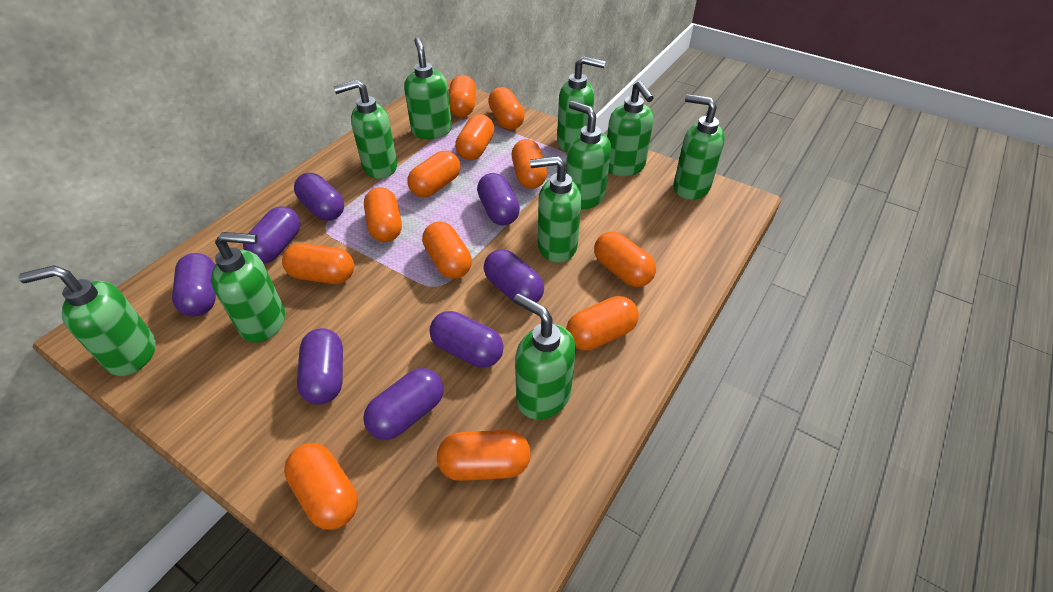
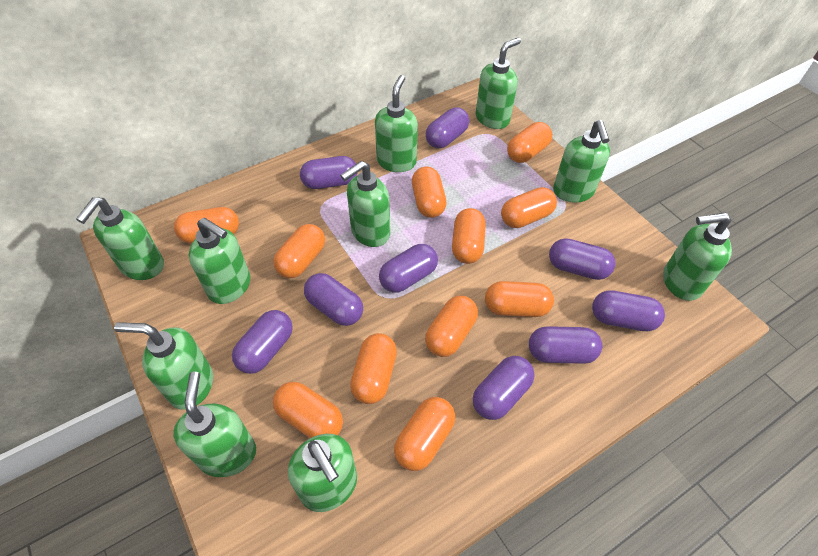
orange capsule: [282,243,354,284] [284,443,358,530] [364,187,402,242] [407,151,460,197] [422,221,472,279] [437,430,531,481] [449,75,476,117] [455,114,494,160] [488,87,525,130] [512,139,547,189] [566,296,639,351] [594,231,656,287] = 12 -> [174,207,239,243] [273,224,325,278] [273,382,343,438] [350,333,397,404] [394,397,455,471] [412,167,447,218] [425,296,478,357] [452,208,486,264] [485,281,554,317] [501,187,557,228] [507,122,552,163] = 11
purple capsule: [172,253,216,316] [243,206,300,263] [294,173,344,221] [297,328,343,405] [363,368,444,440] [429,311,504,368] [477,173,520,226] [484,249,544,305] = 8 -> [232,310,293,374] [300,156,357,189] [304,273,363,326] [379,244,438,293] [426,108,469,148] [473,356,535,420] [529,326,602,364] [549,238,616,280] [592,290,665,331] = 9

